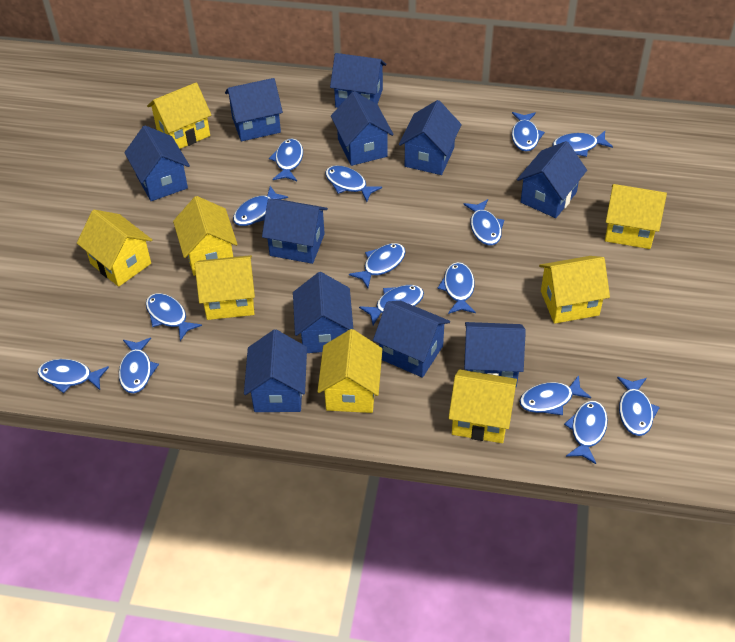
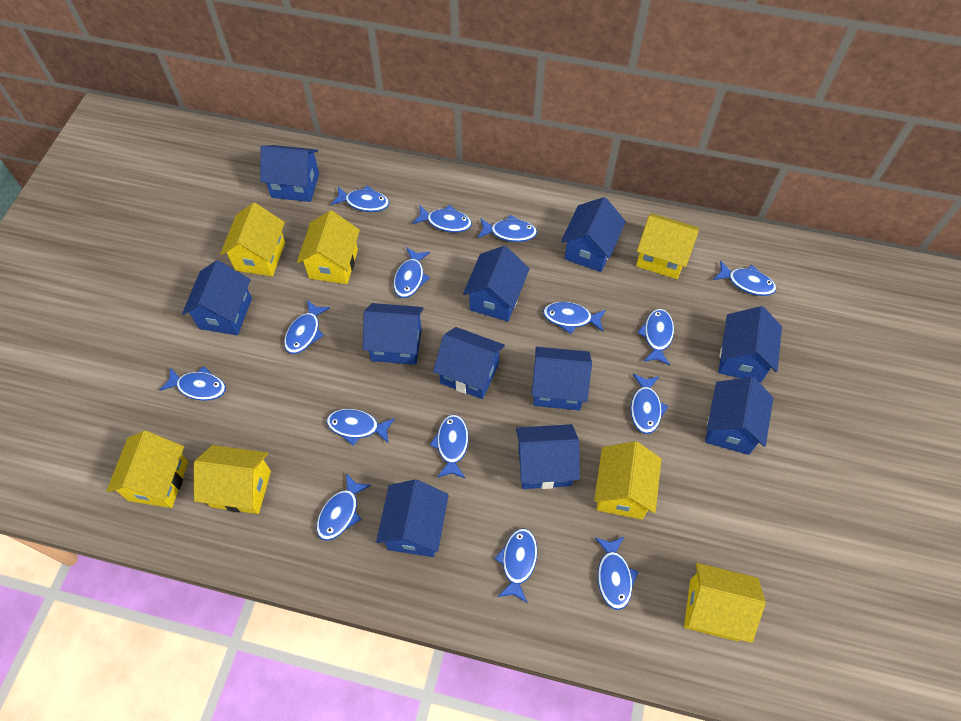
yellow house: [77,210,152,287] [147,82,211,149] [173,196,238,276] [195,255,255,320] [317,329,382,413] [448,369,517,443] [539,256,610,324] [605,184,667,249] = 8 -> [107,431,188,508] [194,445,271,514] [220,203,285,276] [297,210,360,284] [594,441,661,519] [636,213,699,279] [684,563,766,643] = 7

